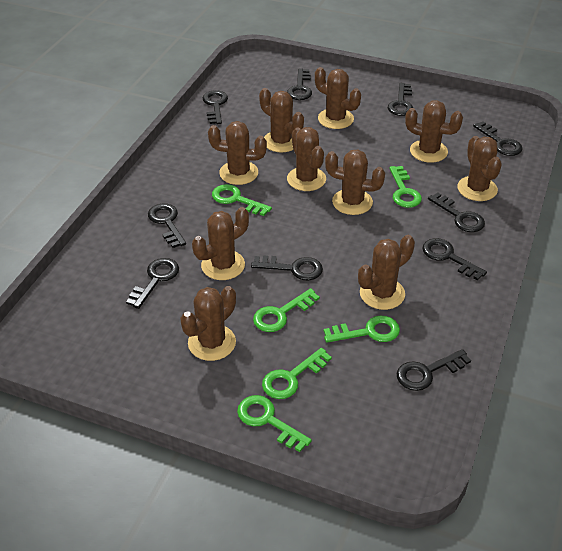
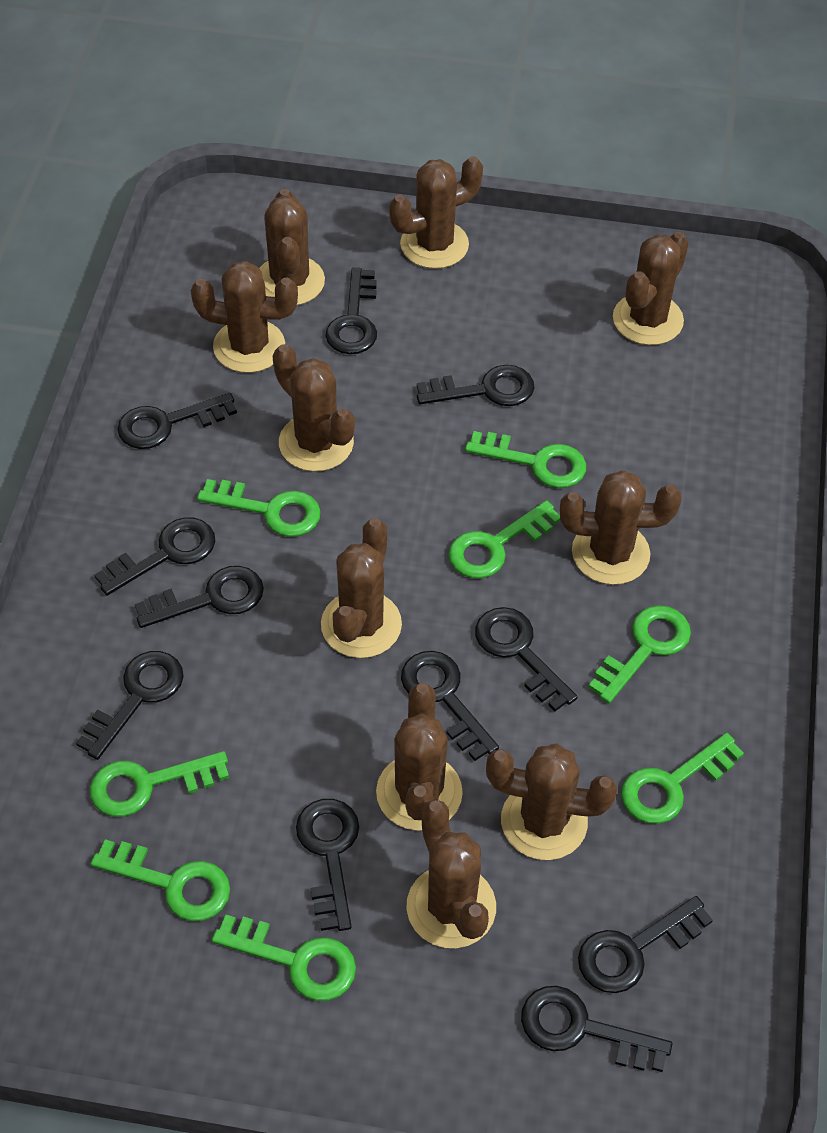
black key: [126,258,179,309] [148,203,186,248] [203,90,228,124] [251,255,323,280] [287,69,312,100] [388,83,413,116] [397,349,471,391] [423,238,487,280] [428,192,485,232] [473,121,522,156] = 10 -> [76,651,184,760] [95,517,215,596] [117,393,237,449] [135,566,264,628] [296,799,359,931] [325,268,377,354] [401,651,499,761] [417,365,534,406] [475,607,578,711] [521,986,672,1072] [578,896,713,993] = 11
green key: [212,184,272,216] [237,395,312,452] [253,288,320,332] [262,348,332,399] [324,316,400,343] [389,166,422,208] = 6 -> [90,751,229,817] [91,839,230,921] [197,479,321,537] [212,915,356,1001] [448,500,560,578] [465,431,586,488] [588,605,691,703] [621,733,744,824] = 8

